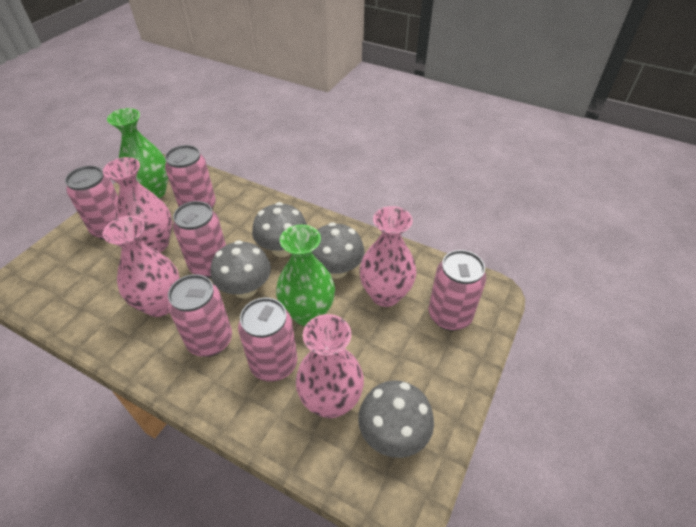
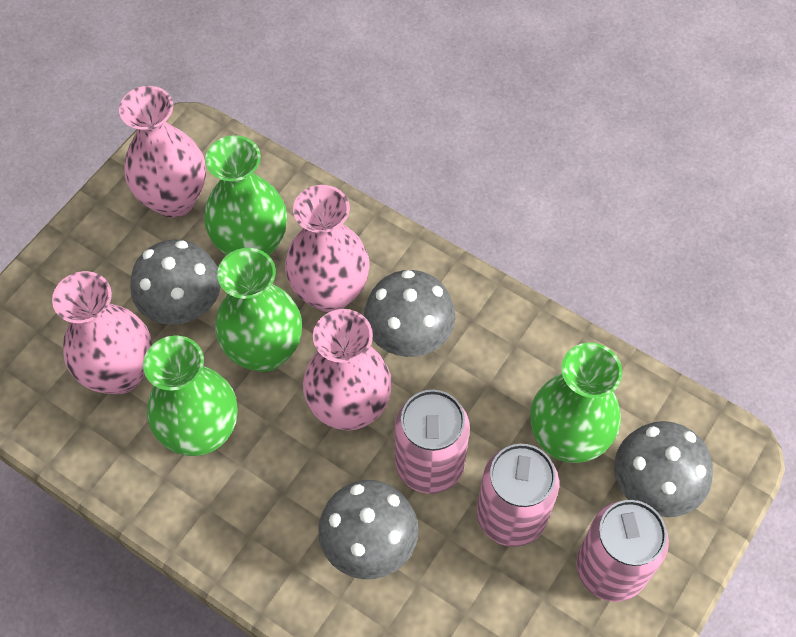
green vase: [107,108,168,198] [276,225,335,326] = 2 -> [143,335,238,456] [204,135,287,256] [215,248,302,372] [531,342,622,463] = 4
pink can: [65,166,118,240] [165,145,216,209] [168,274,232,357] [173,201,226,278] [238,298,297,382] [429,250,486,331] = 6 -> [395,390,470,494] [477,444,559,547] [576,500,669,602] = 3

